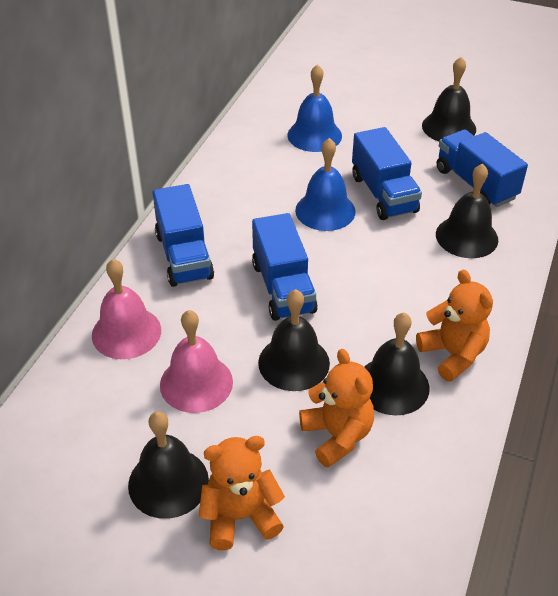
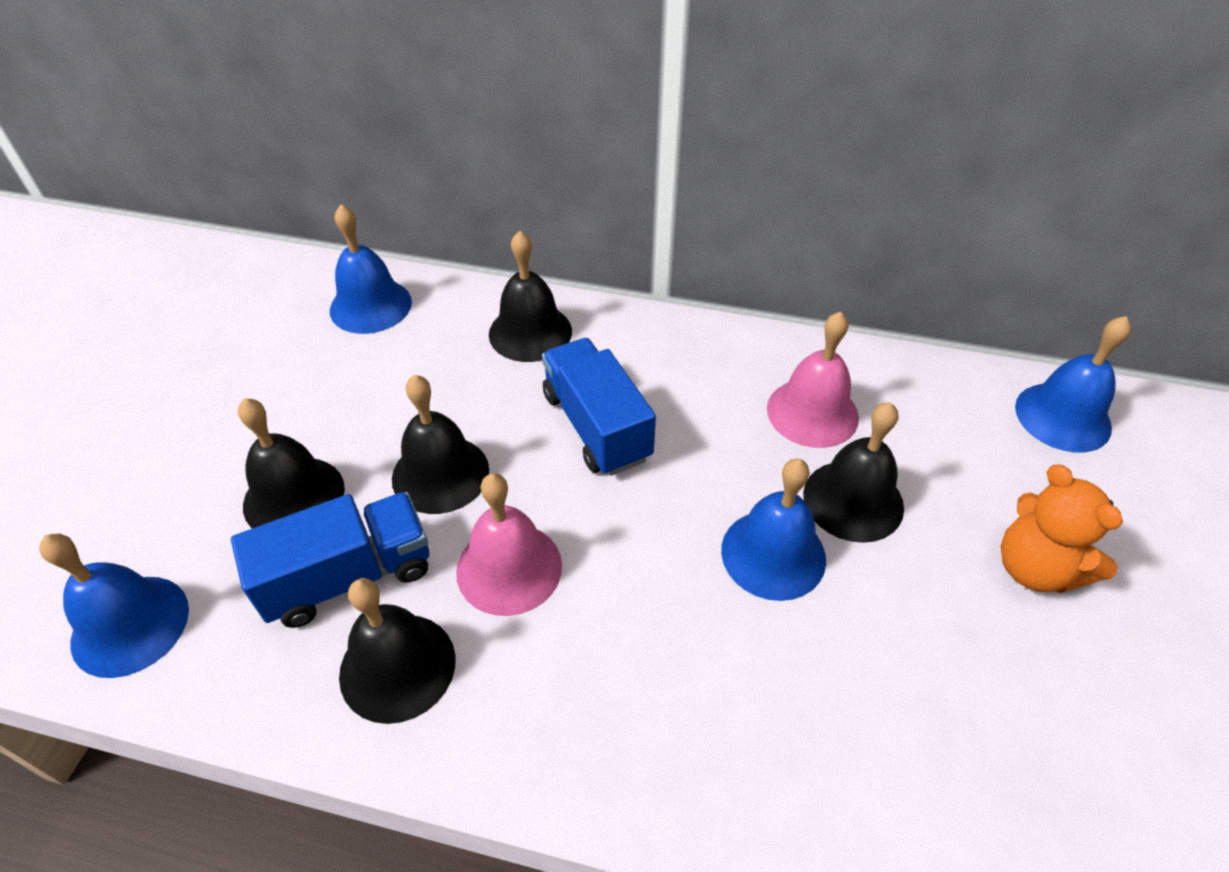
blue bell: [288,64,342,152] [295,138,356,231] = 2 -> [39,534,189,678] [330,204,412,334] [721,459,826,601] [1015,316,1131,452] = 4
blue truck: [152,184,214,287] [252,213,318,321] [352,127,422,220] [437,130,528,207] = 4 -> [231,492,429,628] [542,338,656,476] = 2
orange teddy bear: [199,436,285,550] [299,349,374,468] [416,270,493,382] = 3 -> [1001,464,1123,593] = 1

